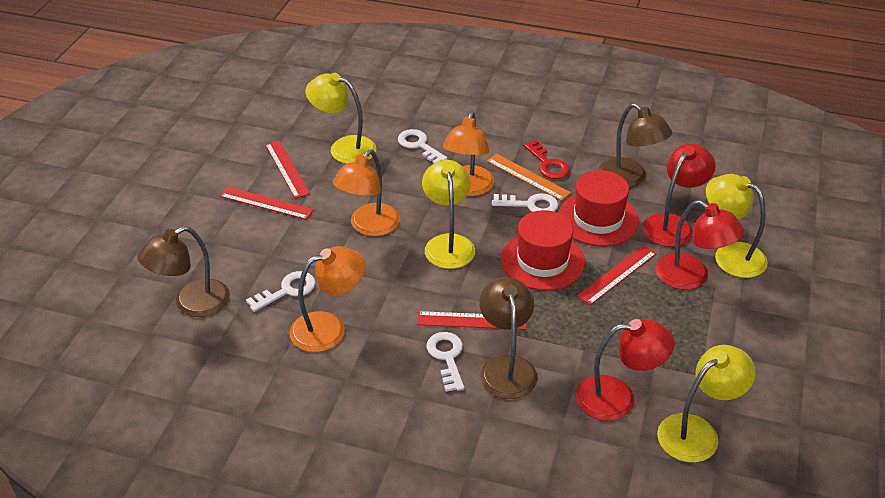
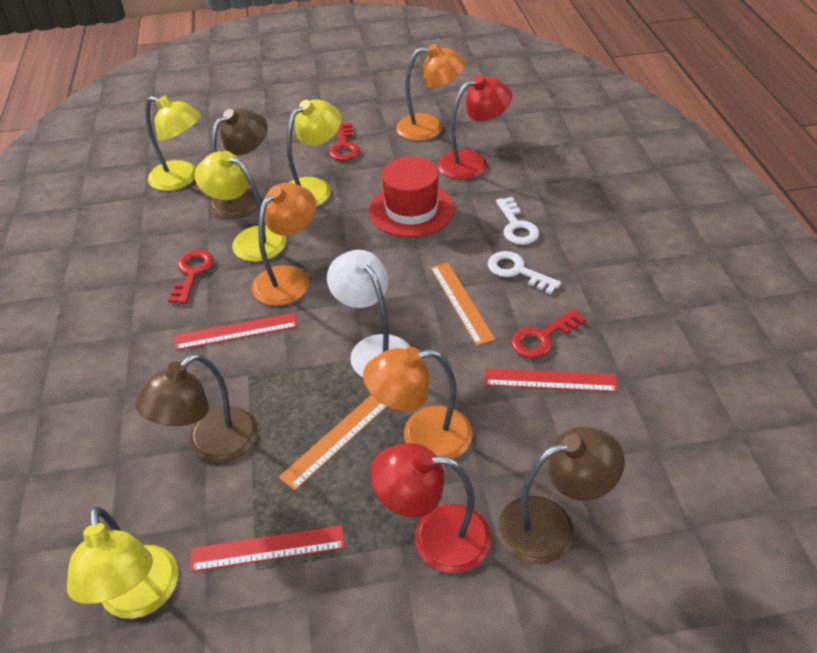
orange ruler: [487,154,571,201] = 1 -> [279,395,387,491] [431,263,495,346] = 2
red hat: [501,210,585,291] [559,170,639,246] = 2 -> [369,157,454,238] = 1
red key: [523,140,570,179] = 1 -> [168,250,214,304] [329,123,360,161] [511,309,586,359] = 3
red lamp: [576,319,675,421] [642,143,716,247] [655,200,744,290] = 3 -> [371,443,491,573] [438,75,512,180] = 2
red ruler: [220,187,314,220] [265,140,310,199] [417,311,526,330] [577,245,657,305] = 4 -> [175,313,298,350] [190,525,345,572] [484,368,618,392] = 3
white key: [246,271,316,312] [398,129,447,164] [426,332,464,392] [492,193,558,212] = 4 -> [488,251,561,295] [496,197,539,245] = 2
white lamp: none = 0 -> [327,250,410,377] = 1

